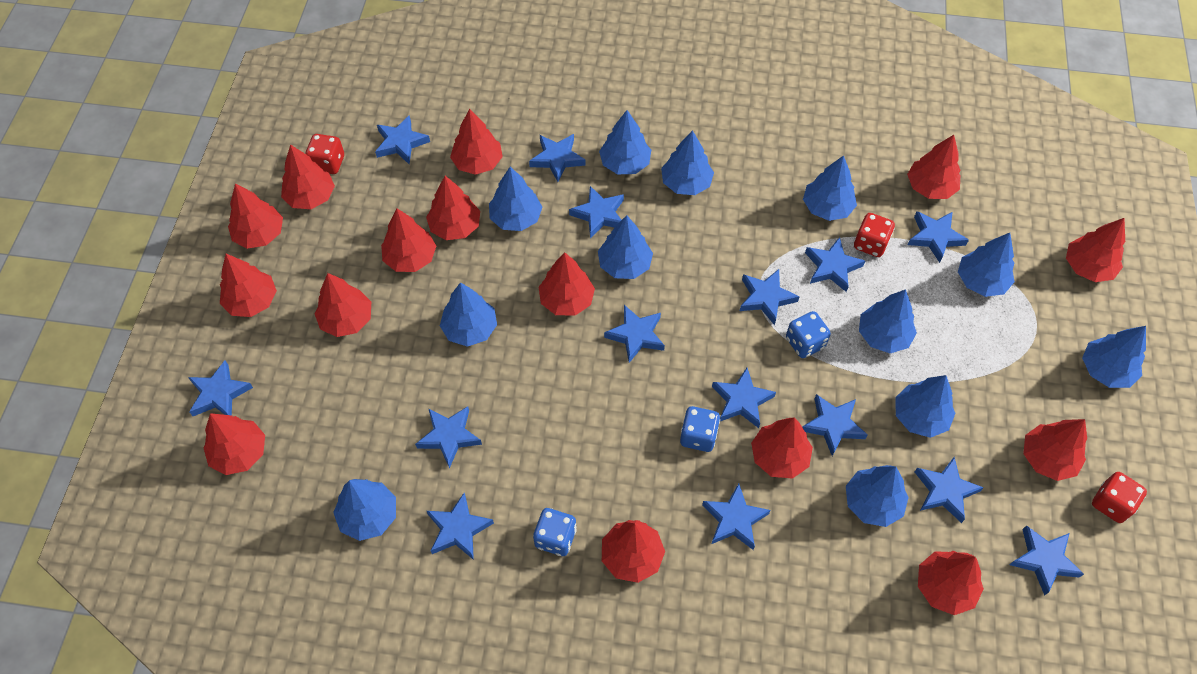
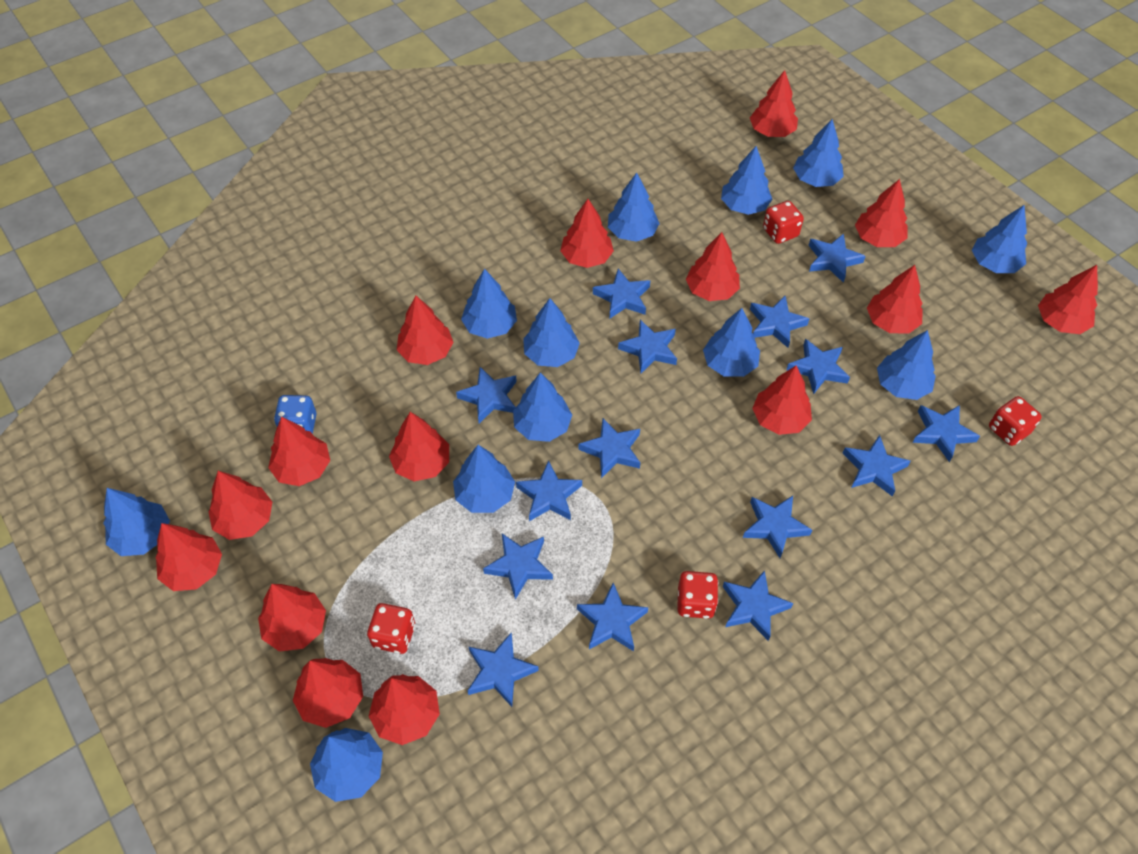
blue dice: [533,508,577,556] [680,406,720,452] [786,311,831,358] = 3 -> [274,395,317,434] = 1
red dice: [306,134,344,174] [854,213,895,257] [1092,472,1147,523] = 3 -> [367,603,415,654] [677,571,718,619] [763,201,804,244] [989,396,1042,446] = 4

